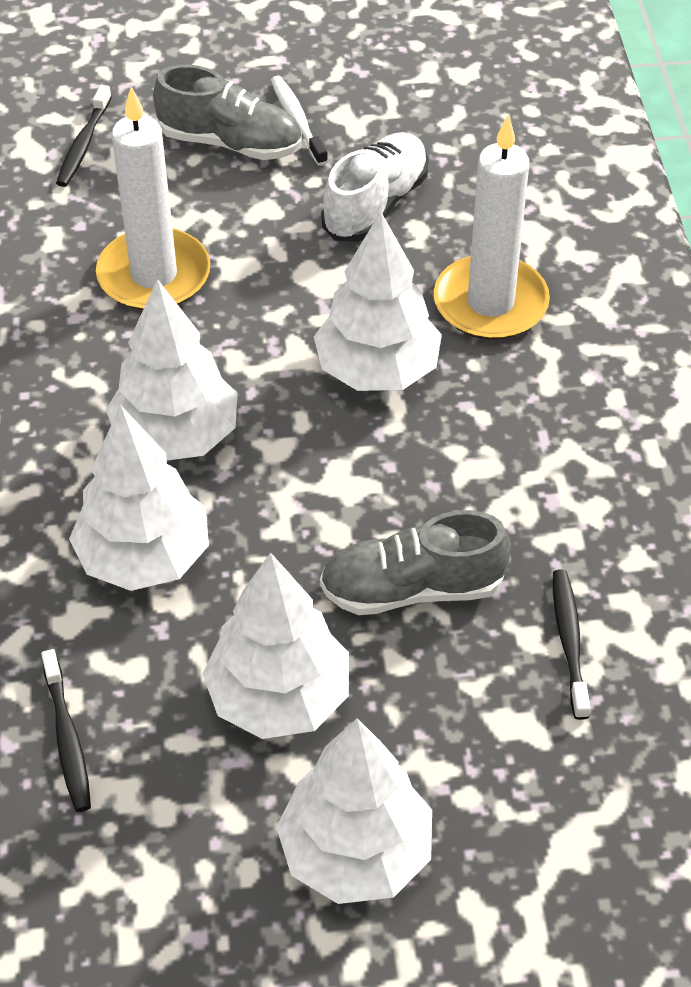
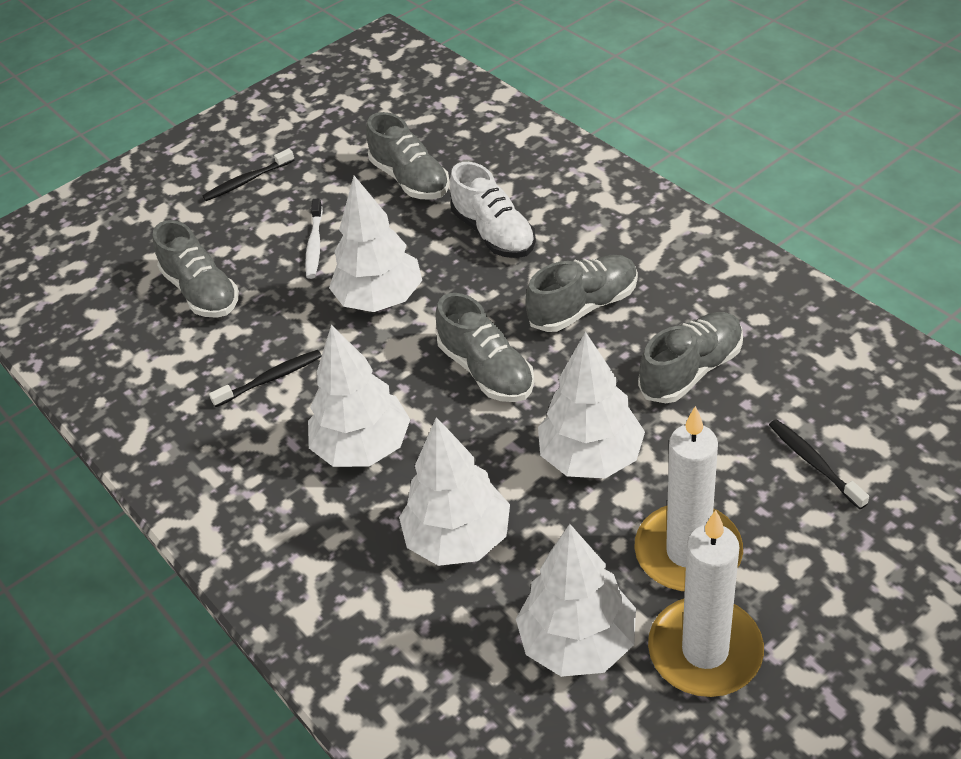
grey shoe: [153,65,302,160] [320,510,511,615] = 2 -> [153,220,239,318] [366,112,450,200] [436,293,535,402] [525,255,638,332] [638,312,743,403] = 5

